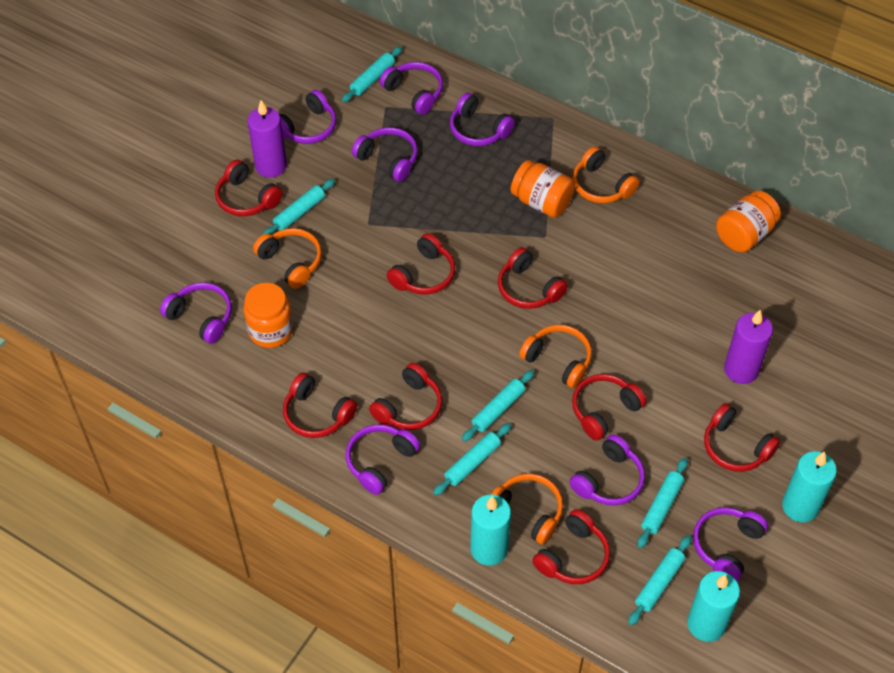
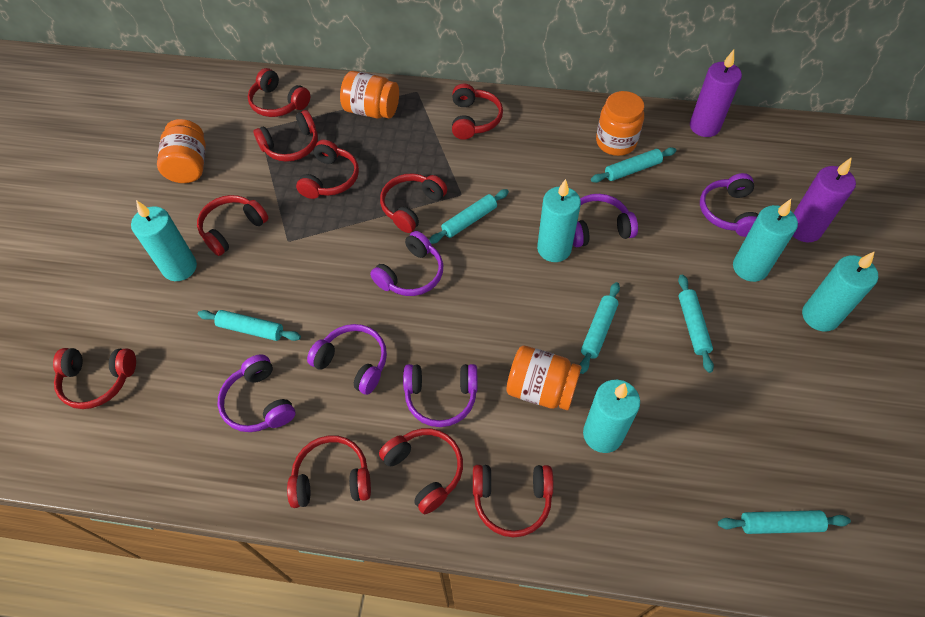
orange headphones: [253,228,322,289] [491,474,563,545] [519,325,592,388] [572,147,639,203] = 4 -> none = 0
orange jar: [243,283,293,348] [511,160,575,218] [716,191,781,253] = 3 -> [157,119,206,183] [340,71,399,118] [506,346,582,410] [596,91,644,156] = 4
purple headphones: [160,283,232,344] [279,90,336,144] [346,425,420,495] [352,127,418,182] [380,62,443,115] [450,93,515,146] [569,434,645,506] [693,507,768,581] = 8 -> [218,354,295,432] [307,324,387,395] [370,231,443,296] [403,364,477,427] [573,194,638,247] [700,173,759,237] = 6
red headphones: [215,160,282,216] [283,373,357,438] [369,363,442,430] [387,233,455,295] [498,247,568,309] [532,509,610,584] [572,374,646,441] [704,403,780,472] = 8 -> [53,348,136,409] [197,195,269,256] [248,68,310,117] [254,110,318,162] [287,435,371,508] [296,140,359,199] [379,428,463,514] [380,173,447,233] [452,83,503,140] [473,465,554,538] = 10
turquoise candle: [470,495,511,566] [687,571,740,642] [782,451,837,523] = 3 -> [131,200,197,281] [537,179,581,262] [583,380,640,453] [733,199,798,282] [802,251,878,332] = 5

